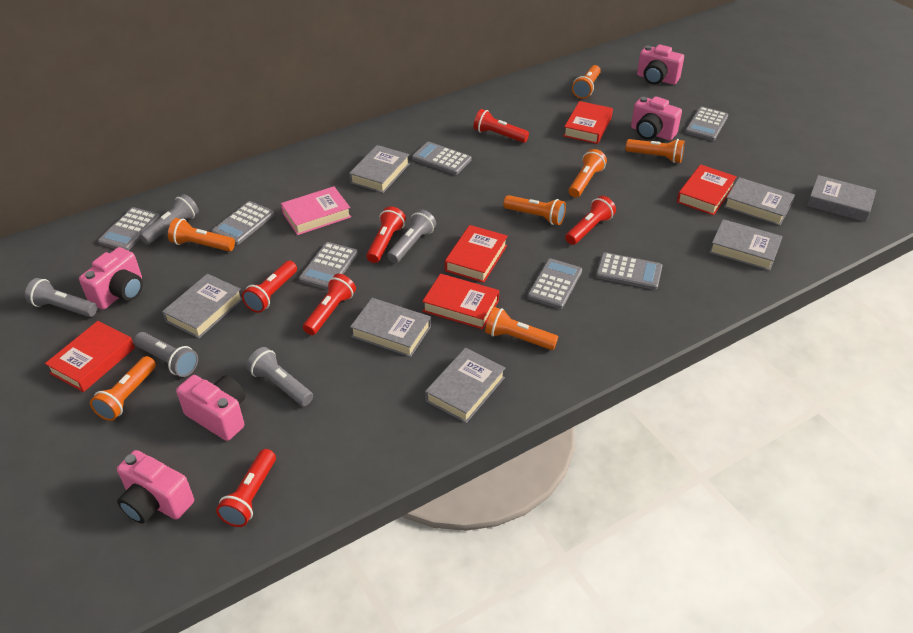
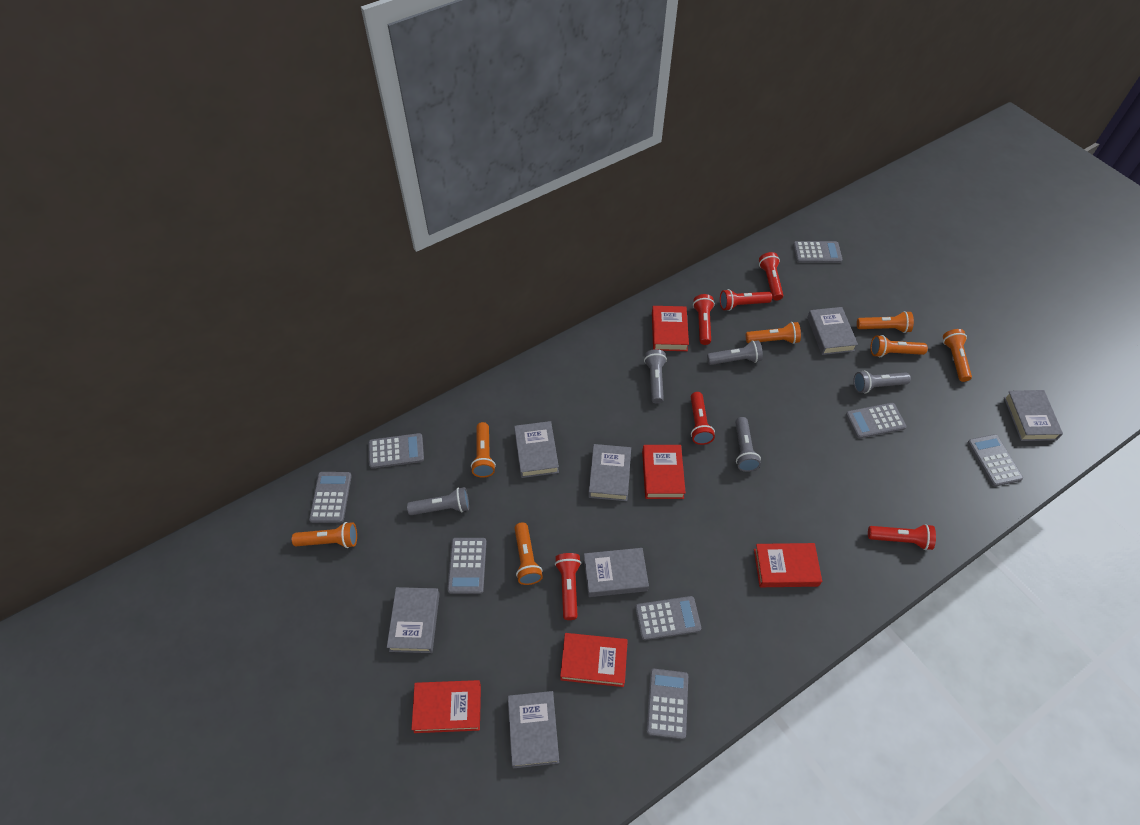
grey calculator: [98,207,160,251] [212,201,275,245] [299,242,358,290] [412,142,472,175] [527,258,582,309] [596,252,662,290] [685,107,728,141] = 7 -> [309,472,352,523] [368,433,424,469] [447,538,486,594] [635,596,701,640] [647,669,688,739] [793,241,843,263] [846,403,907,439] [968,434,1023,487] = 8
pink book: [281,186,351,235] = 1 -> none = 0
pink camera: [79,247,143,310] [117,450,194,524] [176,375,245,441] [631,96,682,140] [637,44,684,85] = 5 -> none = 0

